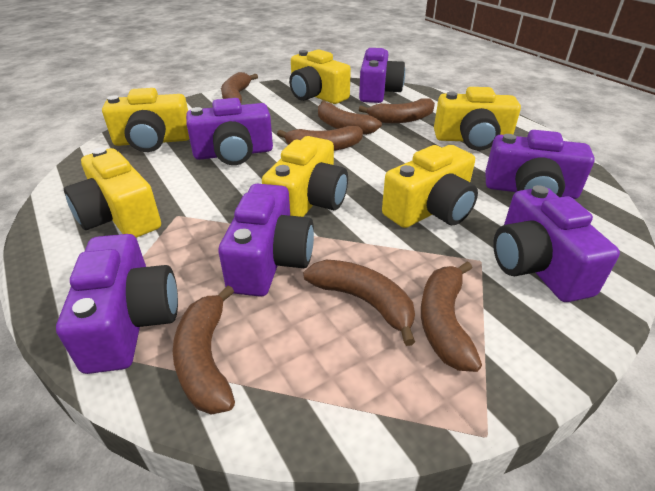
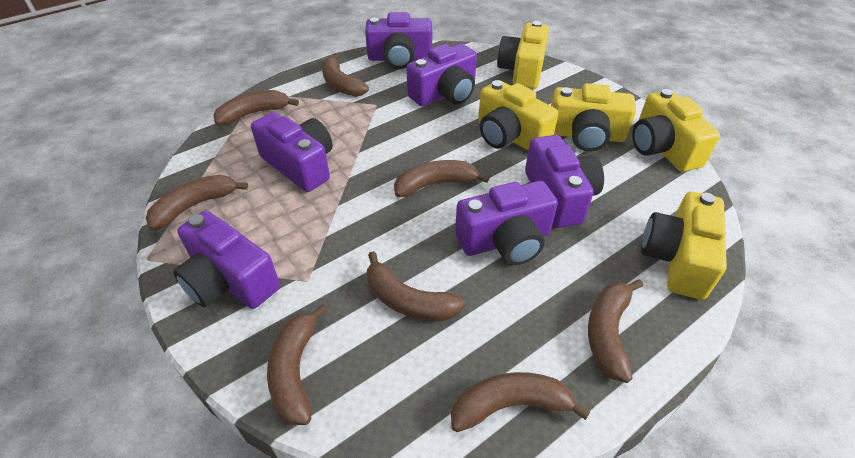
brown banana: [173,285,235,415] [221,72,258,103] [277,126,363,151] [303,260,415,346] [318,100,382,135] [359,98,435,123] [421,261,482,372] = 7 -> [146,175,248,231] [213,90,299,125] [267,304,327,425] [322,53,369,97] [367,251,465,321] [394,160,489,197] [451,372,590,432] [588,279,643,383] = 8
yellow camera: [64,147,161,238] [102,88,189,152] [262,136,348,217] [289,49,351,104] [382,145,478,228] [434,87,521,151] = 6 -> [478,80,558,150] [497,21,549,89] [551,83,636,151] [632,89,720,172] [641,192,727,300] = 5

